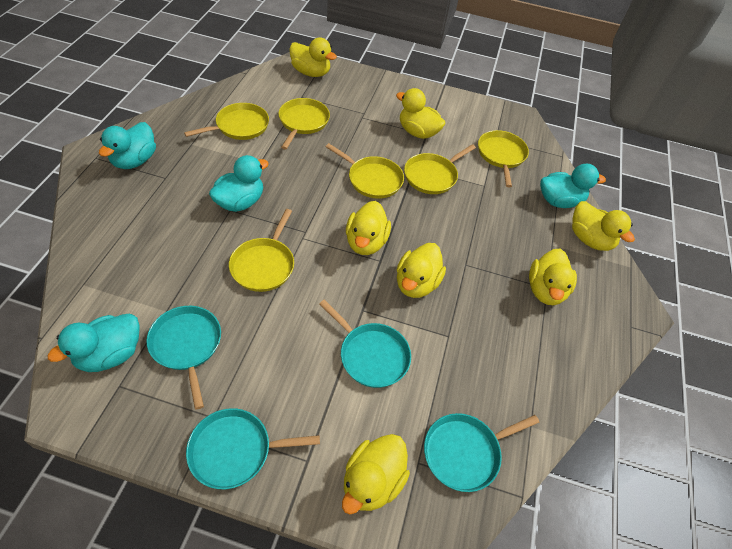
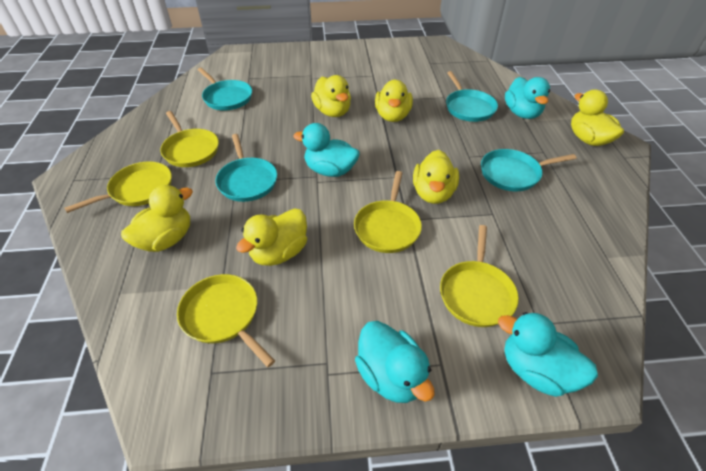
yellow duck: [289,38,337,77] [342,434,410,514] [346,201,391,255] [396,88,445,139] [397,243,446,298] [529,249,577,305] [572,201,635,251] = 7 -> [121,185,193,252] [236,208,307,266] [311,75,351,117] [375,79,413,122] [413,150,459,204] [571,90,624,146] = 6
yellow pan: [184,103,269,140] [229,209,294,292] [278,98,330,150] [326,143,404,199] [404,144,476,194] [478,130,529,188] = 6 -> [65,161,172,213] [160,111,219,167] [177,274,275,367] [354,171,422,253] [440,225,519,327] = 5

